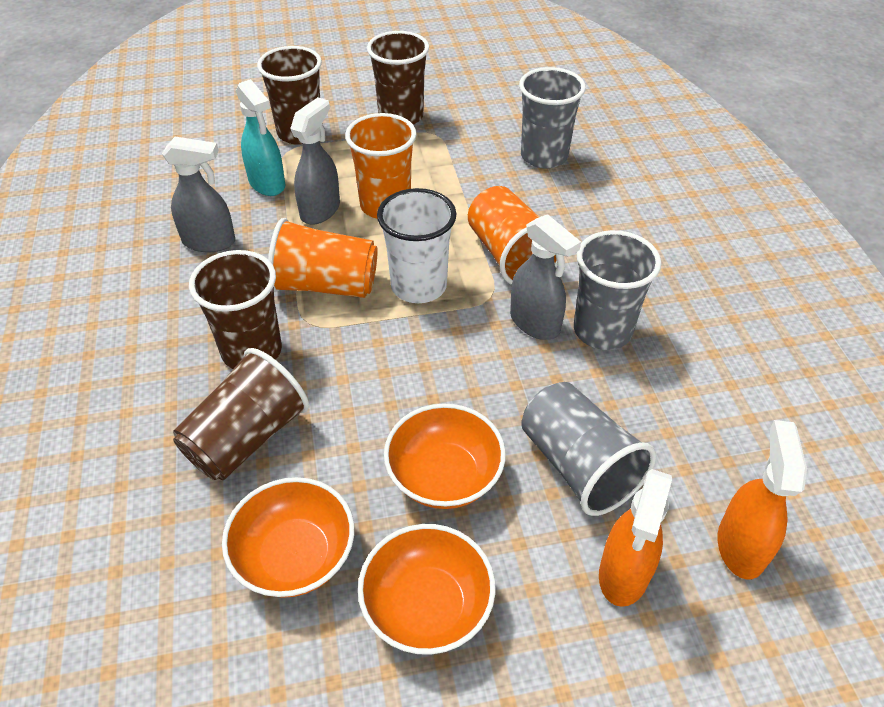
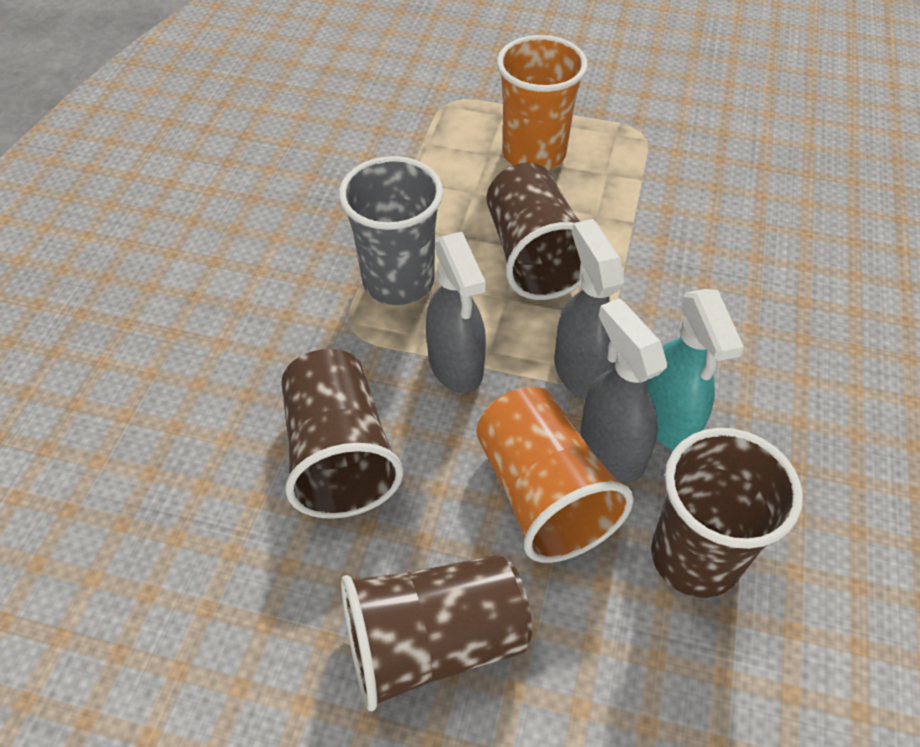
grey cup: [519,67,586,169] [521,382,656,516] [574,230,661,350] = 3 -> [339,156,443,305] = 1
orange bowl: [222,477,354,598] [358,524,496,655] [384,403,506,509] = 3 -> none = 0
orange cup: [268,218,378,298] [345,113,417,219] [468,186,557,285] = 3 -> [476,387,634,563] [497,35,588,170] = 2
orange spray bottle: [599,469,672,607] [718,420,807,580] = 2 -> none = 0
white cup: [377,188,457,303] = 1 -> none = 0

